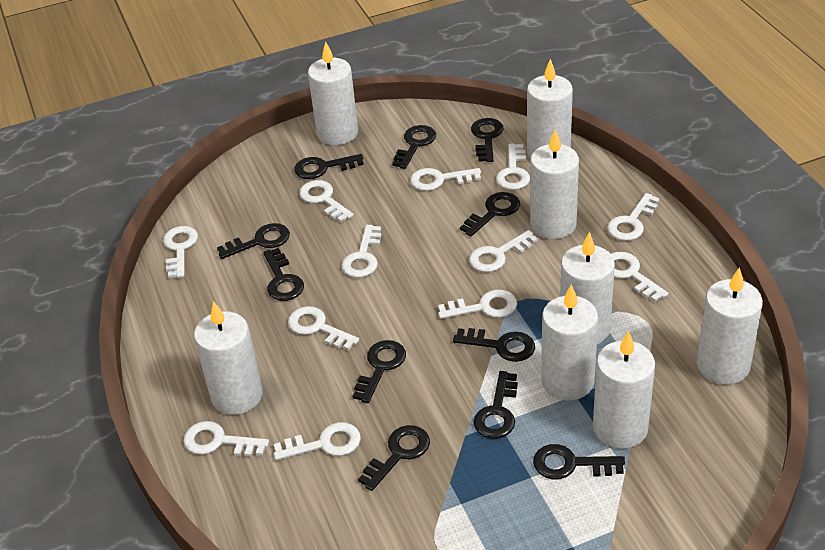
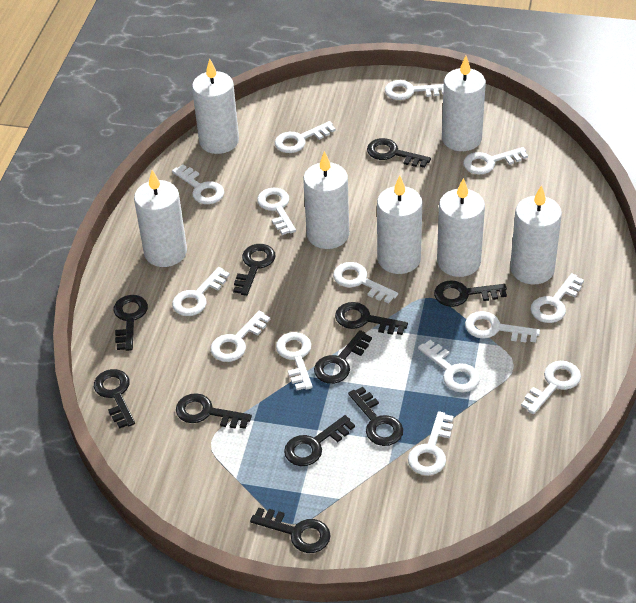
white candle: [194,301,263,415] [308,41,358,145] [527,59,573,159] [530,129,579,239] [541,284,598,400] [560,232,615,344] [593,331,655,449] [696,267,763,385] = 8 -> [134,170,187,267] [192,59,239,154] [303,151,349,249] [377,176,422,274] [437,178,485,277] [442,56,486,151] [510,185,562,284] = 7
white key: [163,226,198,278] [183,421,269,456] [274,422,361,460] [288,306,359,351] [299,180,354,222] [341,225,381,278] [410,168,481,191] [438,289,517,319] [469,230,538,272] [496,143,530,190] [607,193,660,241] [611,252,668,302] = 12 -> [172,164,224,204] [172,267,230,316] [210,311,270,362] [257,188,296,235] [275,121,336,153] [276,332,313,390] [333,262,398,303] [385,80,444,100] [408,411,454,476] [418,340,480,392] [463,147,528,174] [465,311,540,342] [521,361,581,414] [531,273,584,323] = 14

